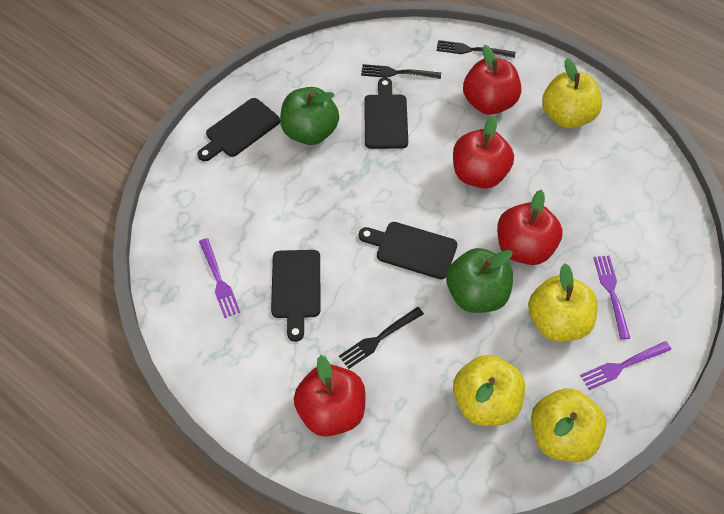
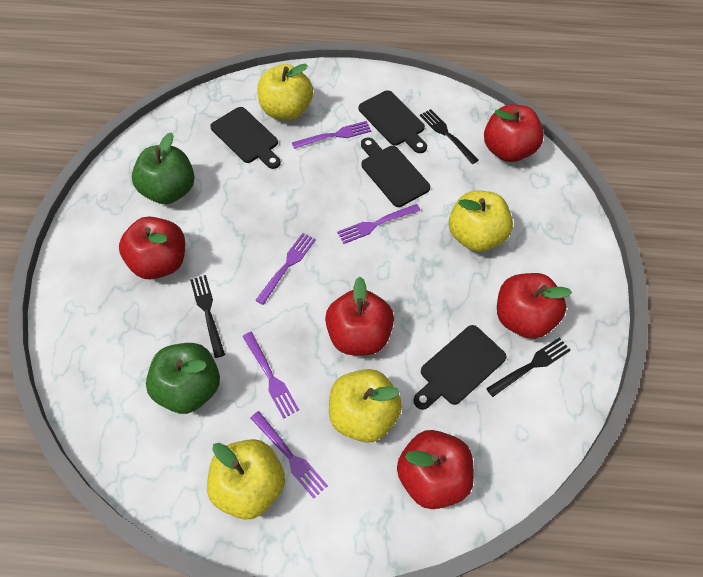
purple fork: [199,238,240,318] [580,341,671,390] [593,256,630,340] = 3 -> [242,332,299,419] [251,411,328,499] [255,233,316,305] [292,121,371,149] [337,204,421,244] = 5
red apple: [294,355,365,437] [453,116,514,188] [463,45,521,115] [497,190,563,265] = 4 -> [119,216,185,279] [325,277,394,355] [397,430,474,509] [484,104,544,162] [497,273,572,339] = 5

